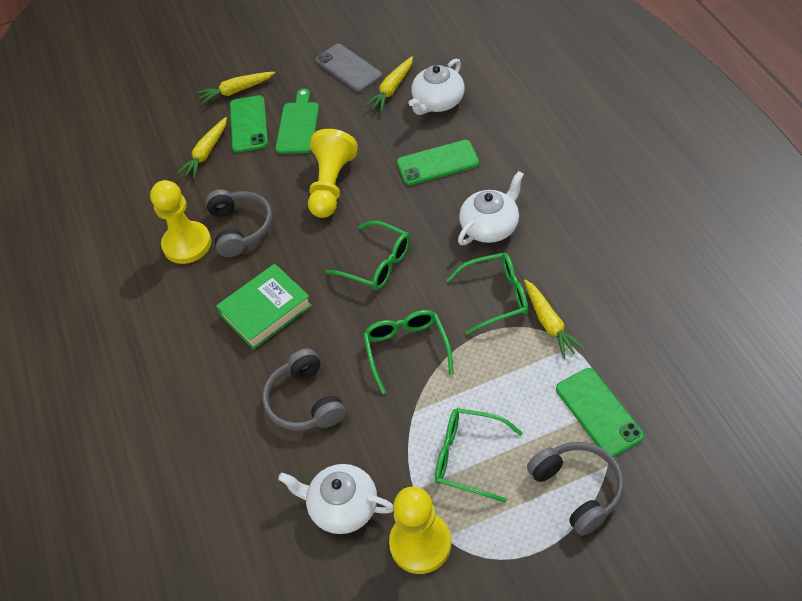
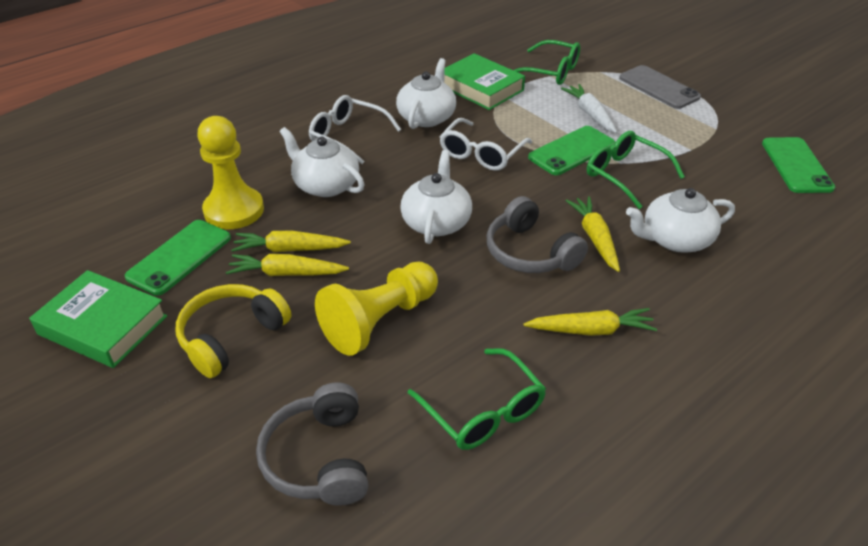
green book: [216,264,312,350] = 1 -> [29,270,167,368] [444,53,525,110] = 2
green cutting board: [276,89,319,154] = 1 -> none = 0
green glasses: [325,221,410,290] [363,310,454,394] [435,408,523,503] [446,253,528,335] = 4 -> [408,348,546,450] [513,40,580,85] [587,131,685,209] = 3
grey headphones: [205,189,273,257] [262,349,346,431] [527,442,624,536] = 3 -> [256,382,368,506] [487,196,588,273] = 2
white carrot: none = 0 -> [561,84,617,133] = 1
white glasses: none = 0 -> [309,95,401,164] [440,118,532,171] = 2
white teapot: [278,464,393,534] [409,59,465,115] [458,171,524,245] = 3 -> [280,127,365,197] [396,58,456,129] [400,150,472,244] [626,188,735,253] = 4
yellow headphones: none = 0 -> [176,284,291,378] = 1
yellow pawn: [150,180,211,264] [308,129,358,218] [389,486,451,574] = 3 -> [197,116,264,229] [315,262,438,356] = 2

